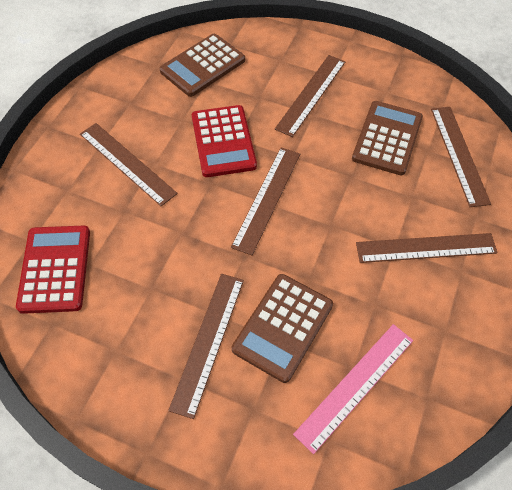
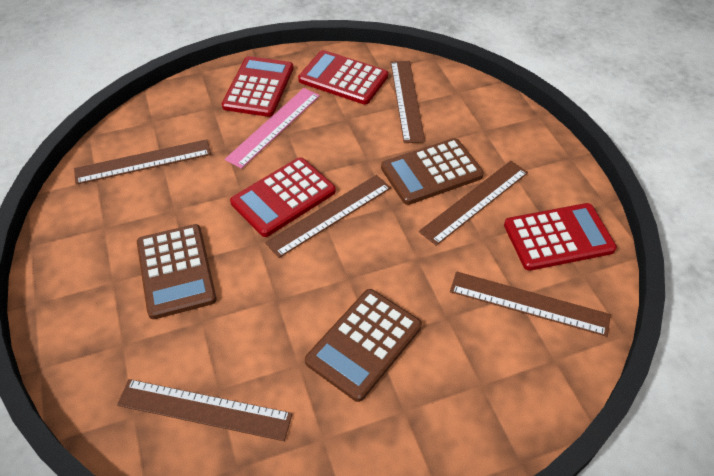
red calculator: [16,225,90,314] [192,105,257,177] = 2 -> [222,56,294,117] [230,157,336,237] [298,50,388,105] [504,203,617,271] = 4

